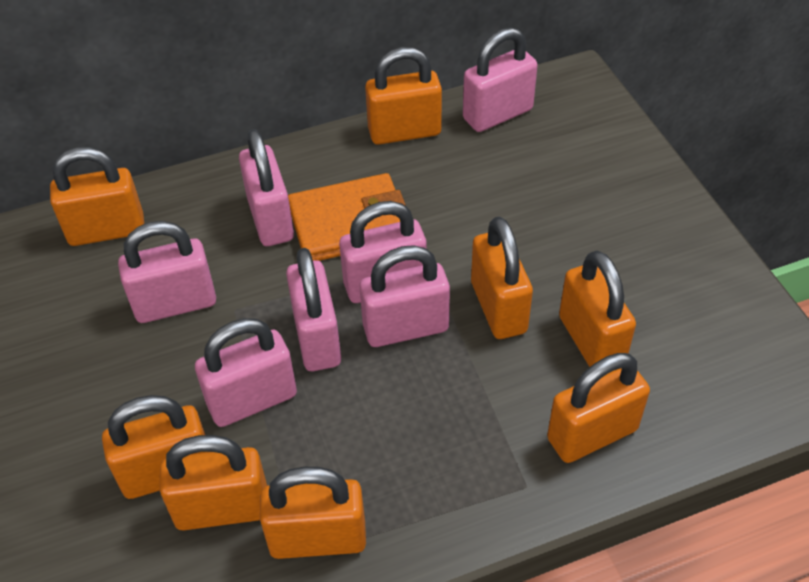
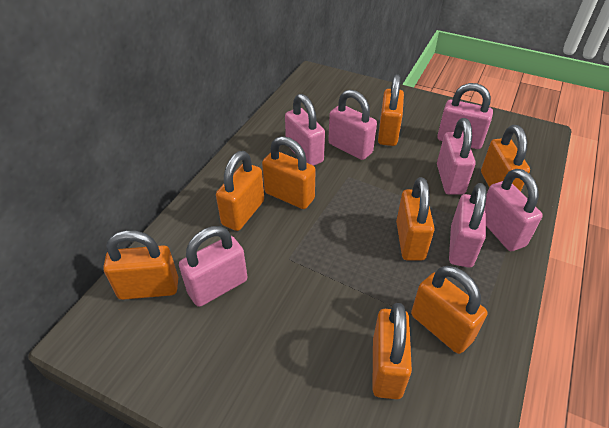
orange wallet: [288,173,405,261] = 1 -> none = 0

